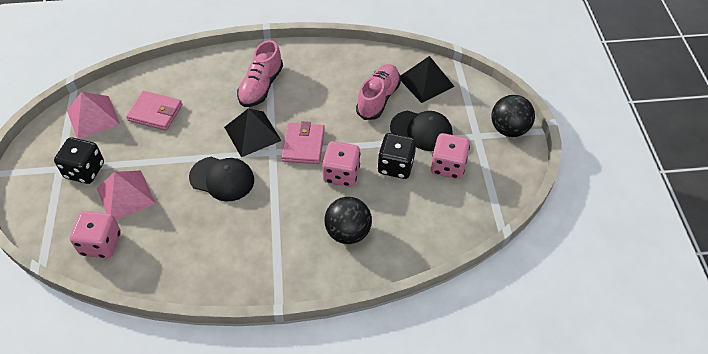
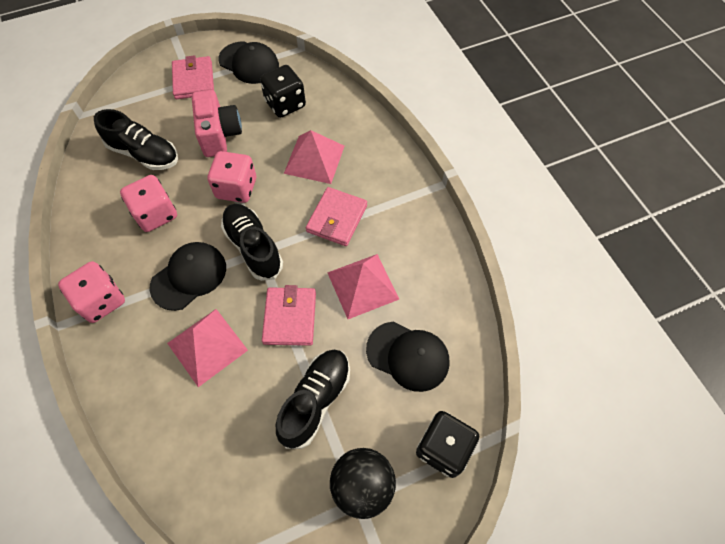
black ball: [324,197,372,244] [491,95,535,137] = 2 -> [330,448,396,519] = 1
black cap: [189,157,254,201] [390,110,452,151] = 2 -> [149,242,226,311] [218,42,279,84] [366,322,449,392] = 3
black pyramid: [224,109,282,157] [400,56,455,103] = 2 -> none = 0
black shoe: none = 0 -> [94,109,178,170] [221,204,283,281] [276,350,350,449] = 3
pink camera: none = 0 -> [192,90,242,157] = 1
pink pyramid: [67,92,120,139] [97,170,156,220] = 2 -> [167,309,248,387] [284,130,345,184] [327,254,399,319] = 3
pink shoe: [237,40,283,107] [356,64,401,120] = 2 -> none = 0
pink wallet: [126,91,182,131] [281,121,325,164] = 2 -> [172,55,214,99] [262,285,316,346] [306,187,367,246] = 3

